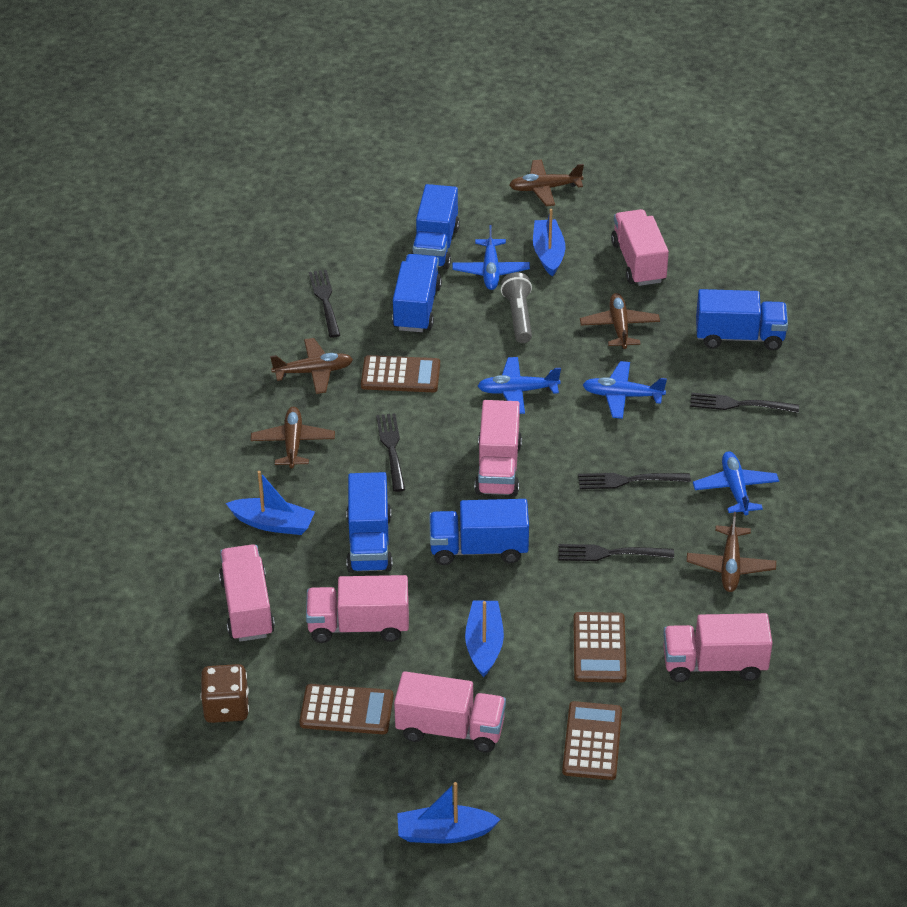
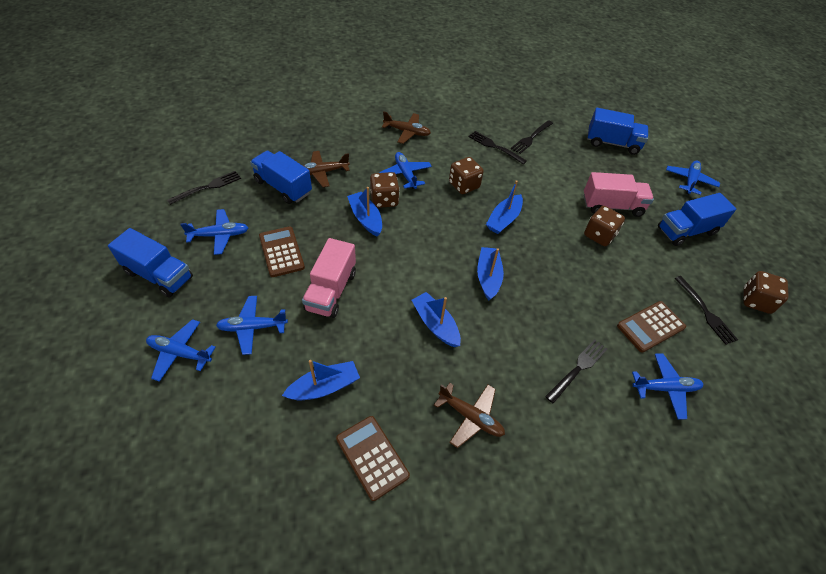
blue boat: [226,471,315,535] [397,782,501,844] [465,600,504,677] [533,209,565,277] = 4 -> [282,360,360,400] [347,187,382,237] [412,292,461,347] [477,247,504,300] [486,180,523,234] = 5
blue plane: [452,225,530,290] [478,357,561,414] [583,361,667,419] [693,451,779,515] = 4 -> [146,319,216,382] [180,209,248,255] [216,296,288,355] [379,152,432,189] [632,354,703,420] [666,160,720,195] = 6
blue truck: [346,472,393,573] [392,254,442,332] [411,184,460,269] [429,499,529,565] [696,289,788,351] = 5 -> [108,228,193,297] [250,150,312,204] [587,108,648,155] [658,193,736,246] = 4
brown calculator: [299,684,394,734] [361,355,440,392] [562,701,622,780] [573,612,627,683] = 4 -> [259,226,305,277] [336,416,410,501] [617,301,686,353] = 3
brown dice: [200,664,249,723] = 1 -> [370,172,400,208] [449,157,484,194] [584,206,625,246] [743,271,789,314] = 4
brown plane: [251,407,335,468] [270,338,353,394] [509,159,584,206] [580,293,660,349] [687,512,776,592] = 5 -> [302,151,350,187] [382,111,431,144] [434,383,505,448] = 3
grey flashlight: [501,272,532,343] = 1 -> none = 0
pink truck: [219,544,275,642] [306,575,409,643] [394,671,506,752] [475,400,522,496] [611,209,669,286] [663,613,773,682] = 6 -> [302,238,356,318] [584,172,654,217] = 2

